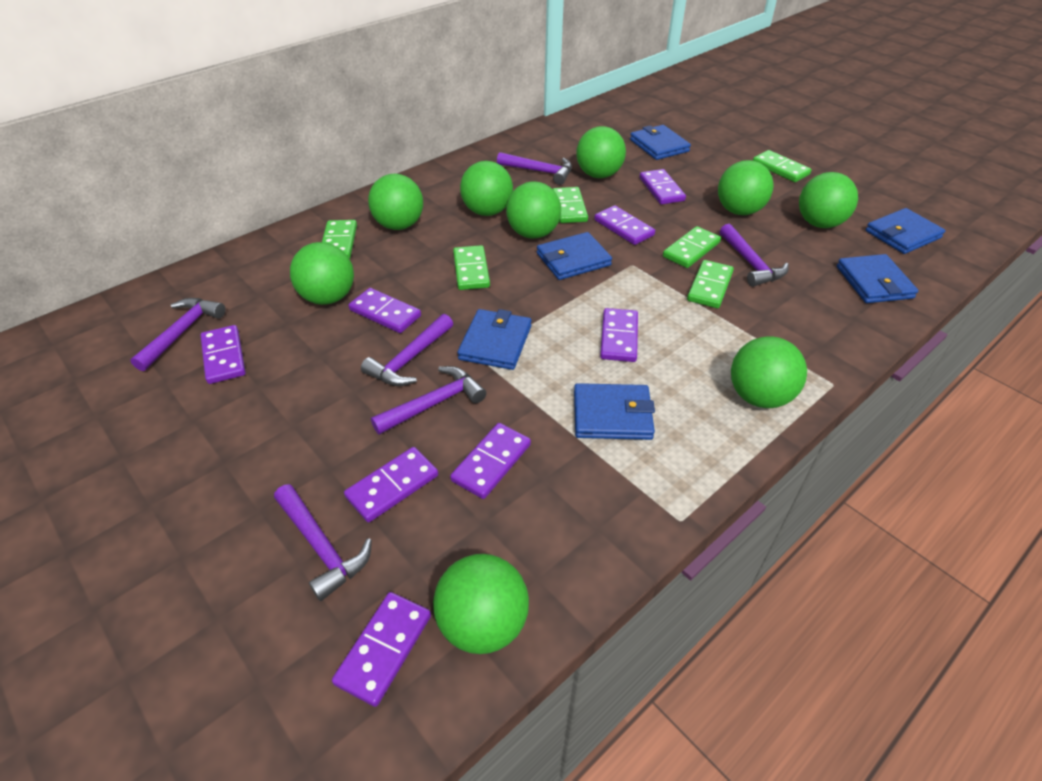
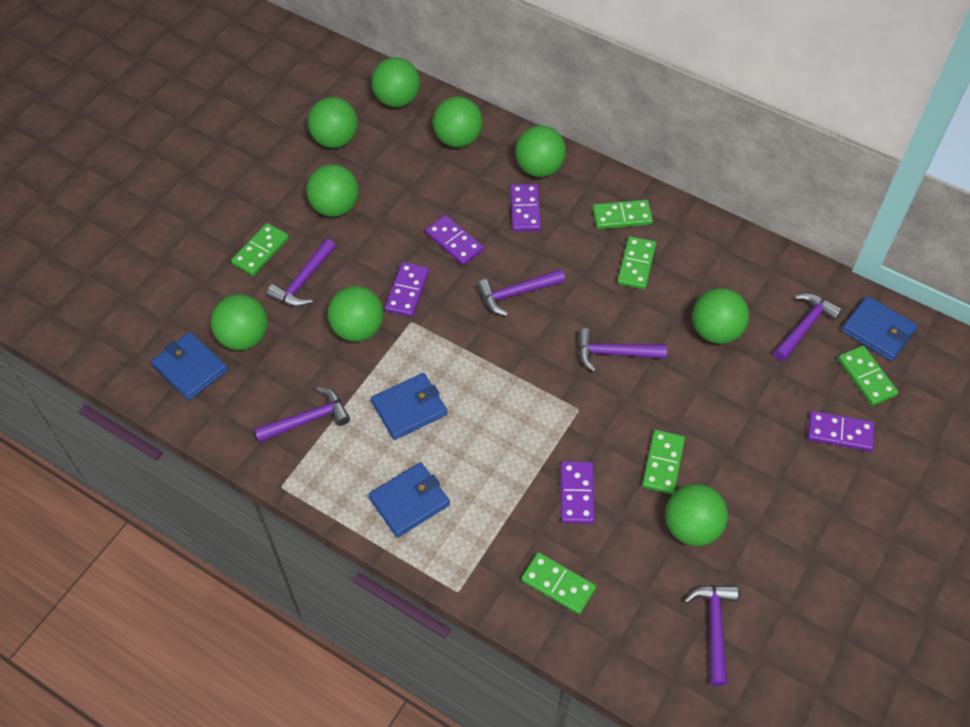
blue wallet: [457,309,531,370] [537,232,612,280] [574,383,655,440] [630,125,691,160] [837,254,918,303] [866,208,945,254] = 6 -> [151,332,228,400] [368,462,450,537] [371,373,447,440] [841,296,918,361] = 4
purple domino: [200,325,246,384] [332,592,431,707] [344,447,438,522] [349,288,421,333] [450,423,531,499] [594,205,655,245] [600,308,638,362] [640,169,686,205] = 8 -> [385,262,429,317] [425,215,484,265] [510,184,541,231] [561,461,595,524] [808,411,875,451] = 5

